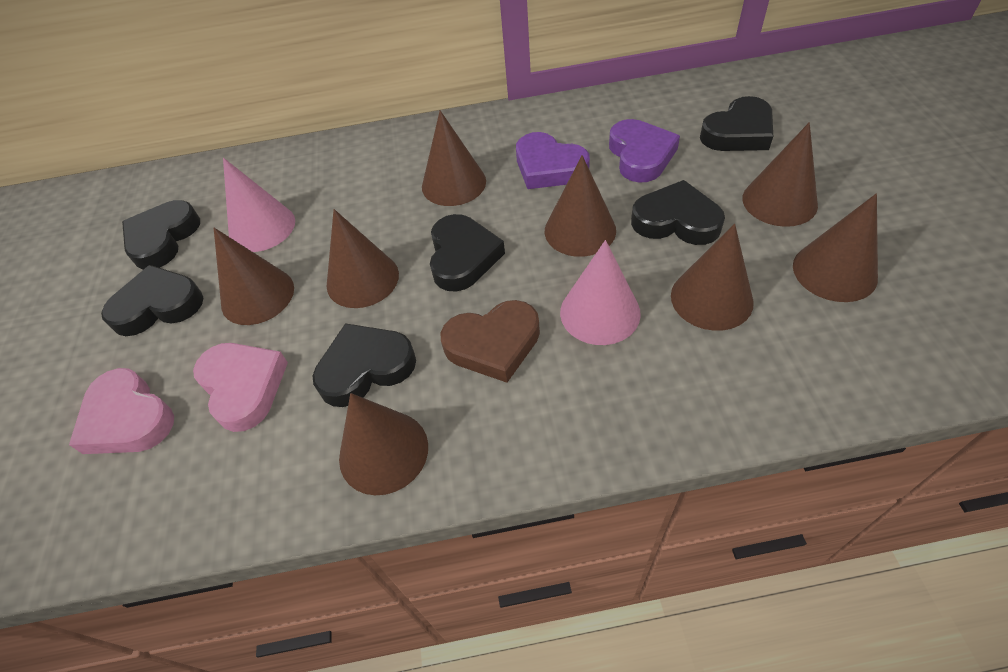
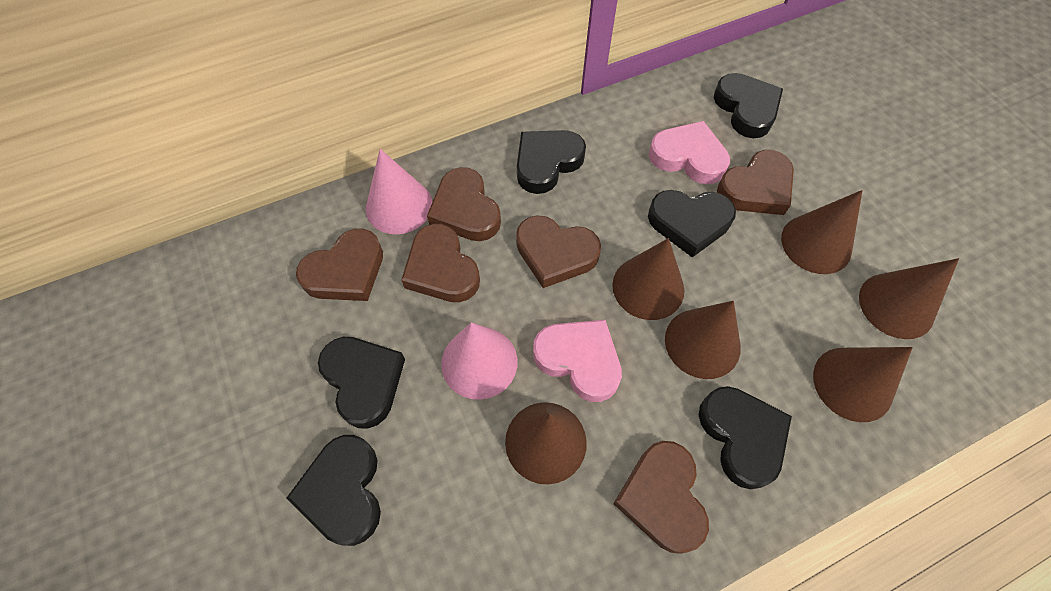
brown cone: [214,228,294,325] [327,209,399,308] [339,393,428,495] [422,110,486,206] [545,155,616,257] [671,224,754,331] [742,122,818,227] [793,193,878,302] = 8 -> [505,402,587,484] [612,238,684,320] [665,301,741,379] [781,190,863,274] [813,347,913,422] [859,258,959,339] = 6
brown heart: [440,300,540,383] = 1 -> [296,228,383,301] [401,224,480,302] [427,167,501,241] [516,215,601,288] [613,441,709,554] [717,150,794,215] = 6
purple heart: [516,132,590,189] [609,119,680,183] = 2 -> none = 0

